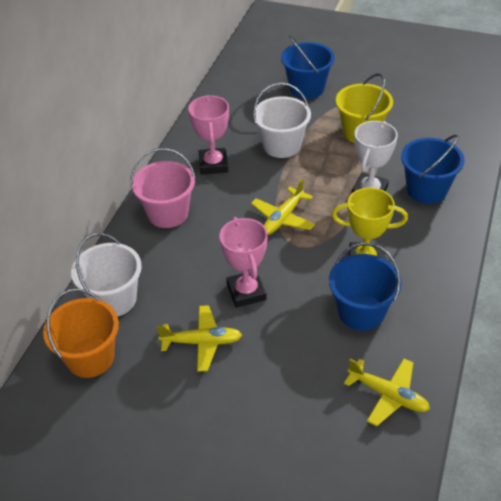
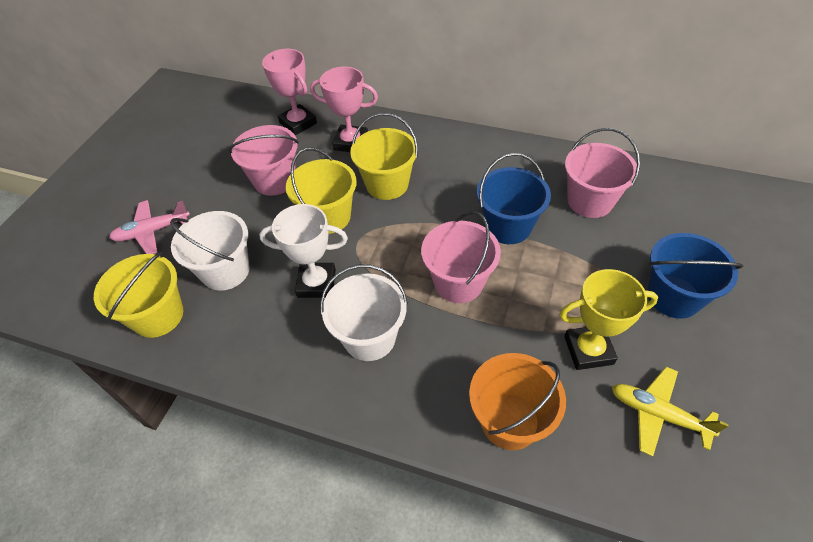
blue bucket: [281,35,335,99] [329,243,402,331] [401,134,464,204] = 3 -> [477,153,551,244] [647,233,744,319] = 2
pink bucket: [130,148,196,228] = 1 -> [229,125,299,196] [421,211,501,303] [565,128,640,218] = 3
pink plane: none = 0 -> [109,200,190,254] = 1
yellow bucket: [336,74,393,143] = 1 -> [94,252,183,338] [286,148,357,234] [350,113,418,200] = 3
yellow plane: [157,305,242,372] [251,179,315,235] [344,358,430,427] = 3 -> [612,367,729,457] = 1

